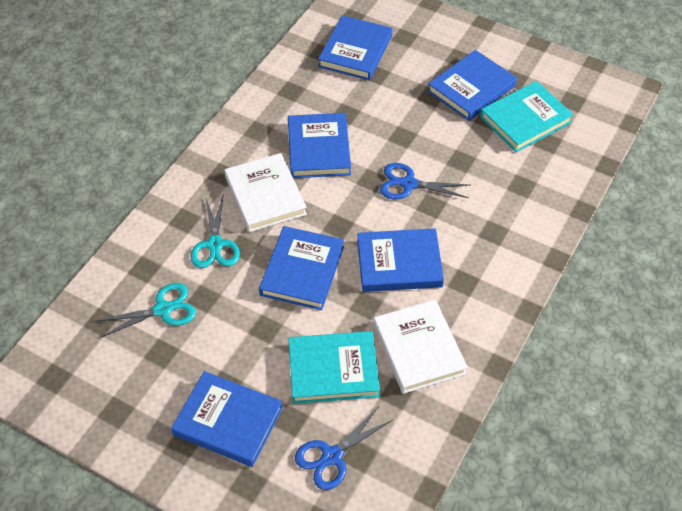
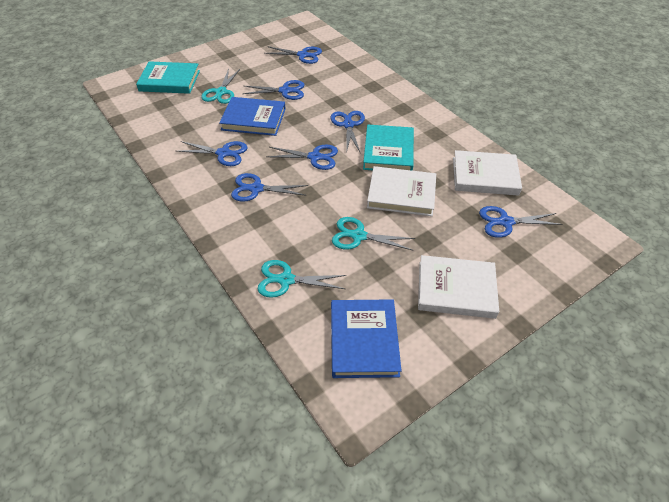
blue book: [171,371,283,467] [259,226,344,310] [288,113,351,178] [318,15,392,81] [357,228,444,292] [428,50,517,121] = 6 -> [219,97,285,136] [331,299,402,378] = 2
blue scissors: [295,406,392,490] [380,163,469,199] = 2 -> [176,141,248,166] [231,173,308,202] [242,80,304,100] [264,46,322,64] [267,145,338,170] [330,111,365,154] [479,206,562,238] = 7
turquoise scissors: [96,283,196,338] [191,194,240,268] = 2 -> [201,69,240,104] [258,260,346,298] [332,217,415,250] = 3
white book: [224,153,307,232] [373,300,468,394] = 2 -> [367,166,436,216] [418,255,499,319] [453,150,522,196] = 3

